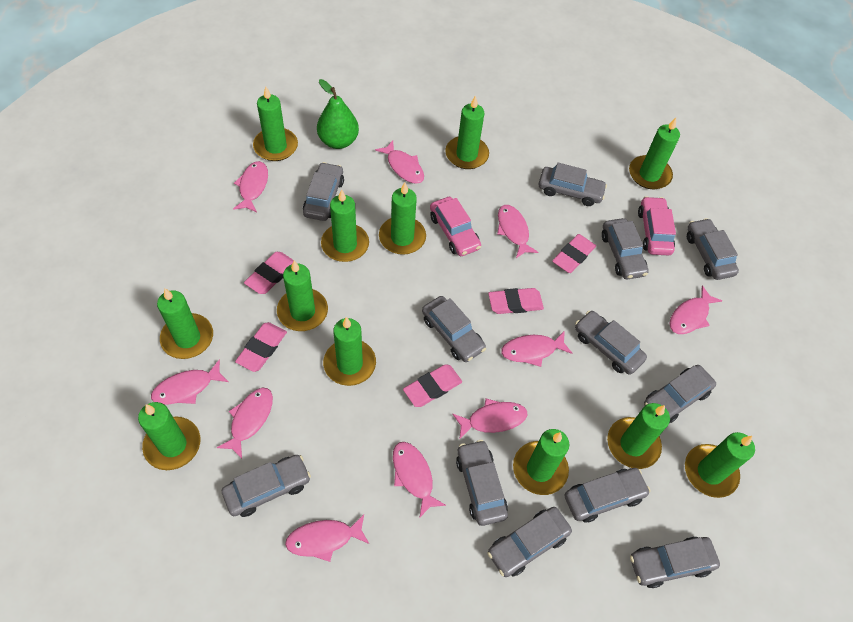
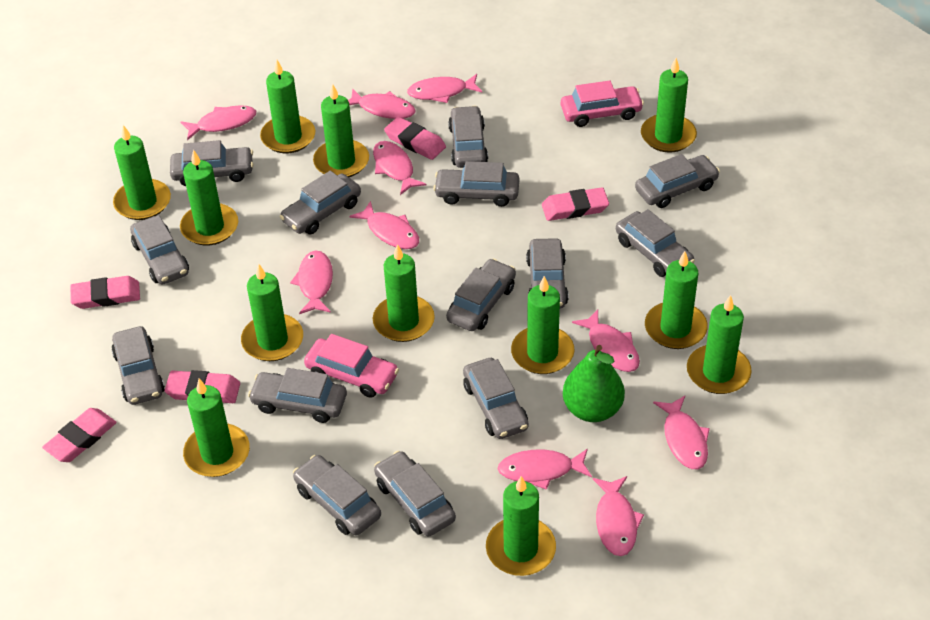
grey car: [222,455,311,517] [303,162,344,221] [422,296,486,362] [456,440,508,526] [487,507,572,577] [538,163,607,206] [565,468,650,523] [575,310,647,375] [602,218,649,279] [630,537,720,588] [644,365,716,423] [687,218,739,280] = 12 -> [112,326,165,405] [130,215,189,284] [170,140,254,186] [248,368,347,423] [280,171,361,234] [293,455,381,535] [374,451,456,537] [433,161,519,207] [446,258,516,331] [448,106,488,168] [463,358,529,439] [526,238,569,308] [616,209,695,277] [635,154,720,208] = 14

